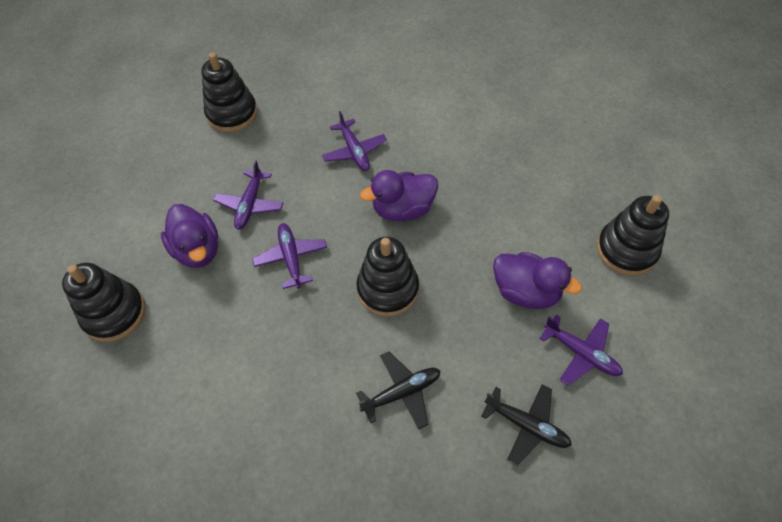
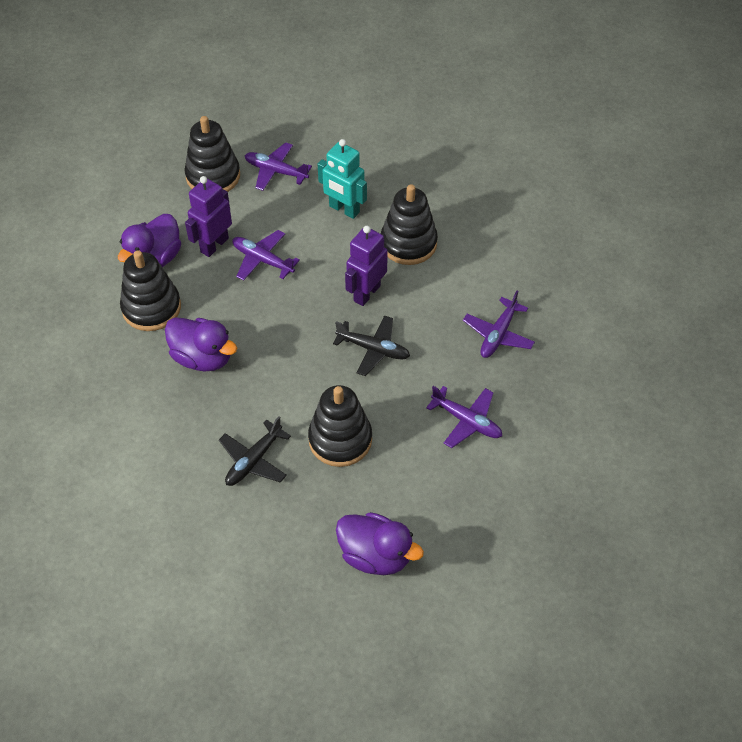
purple robot: none = 0 -> [185,176,232,257] [345,226,388,306] = 2
turquoise robot: none = 0 -> [318,139,367,219] = 1

